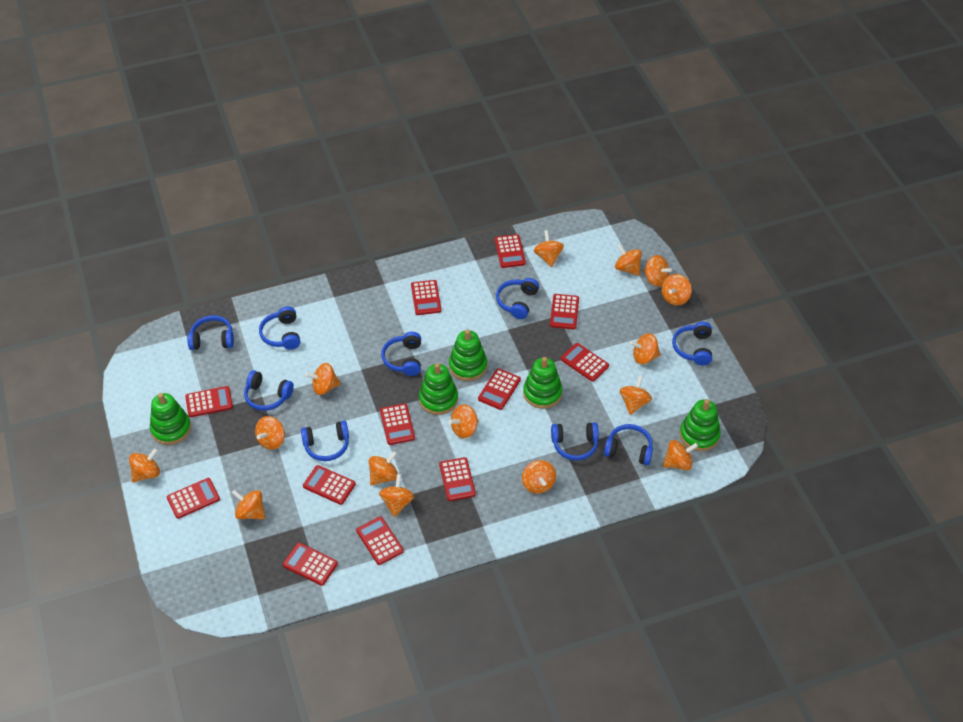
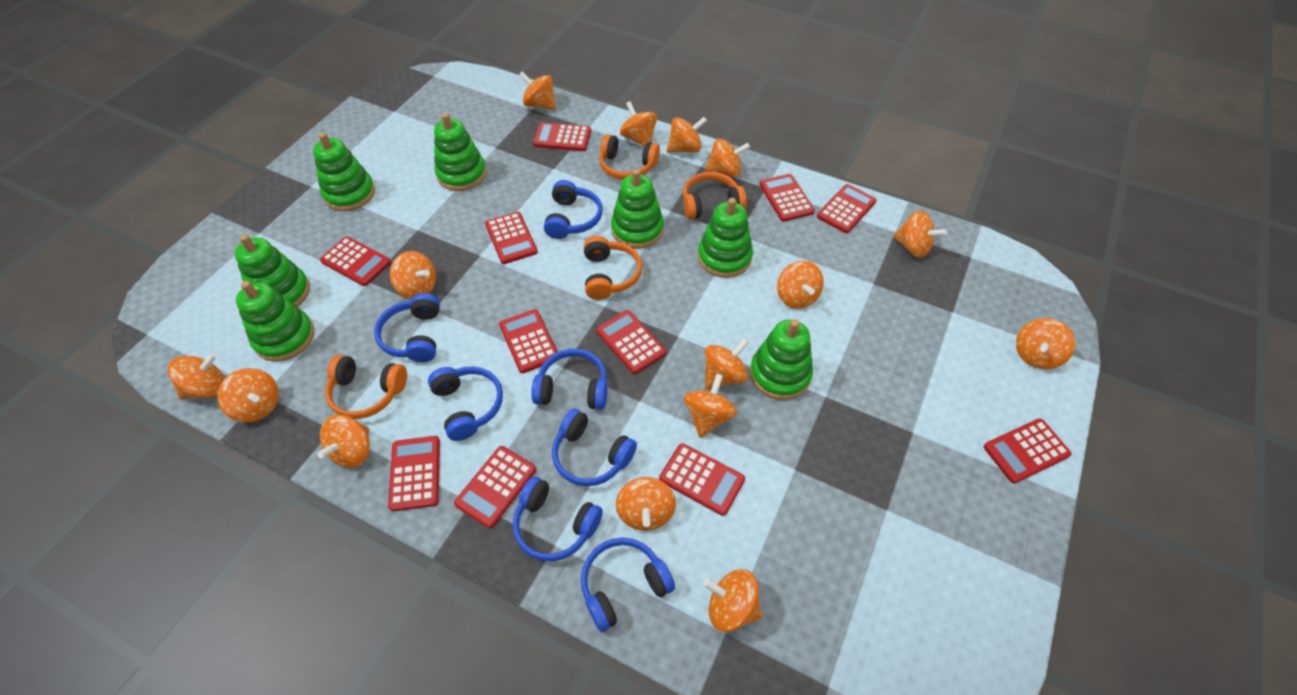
blue headphones: [187,315,234,350] [244,370,294,411] [259,306,300,350] [301,421,349,461] [381,332,421,376] [496,278,539,319] [551,422,599,461] [604,424,653,465] [672,322,712,365] = 9 -> [374,293,440,362] [428,366,503,441] [513,477,603,562] [531,349,608,410] [544,180,603,239] [552,409,637,486] [581,537,675,632] = 7
green stacking toy: [150,393,191,445] [419,363,458,415] [449,329,487,381] [523,357,562,409] [680,399,721,451] = 5 -> [235,234,310,307] [236,281,314,362] [313,132,375,211] [434,113,487,191] [611,169,664,249] [698,198,753,278] [750,319,813,400] = 7
orange headphones: none = 0 -> [325,355,407,419] [584,236,642,300] [599,134,660,180] [683,172,747,220] = 4
red calculator: [167,478,220,519] [185,386,233,417] [283,543,338,586] [303,465,356,505] [356,516,404,565] [380,403,415,445] [411,280,441,315] [439,457,476,501] [478,368,521,410] [495,234,526,268] [550,294,579,329] [561,343,609,382] = 12 -> [320,237,391,286] [388,436,440,512] [454,446,536,528] [485,212,538,264] [499,309,558,373] [533,122,591,151] [596,310,666,374] [659,443,745,516] [759,174,815,222] [817,184,877,233] [984,418,1071,483] = 11

